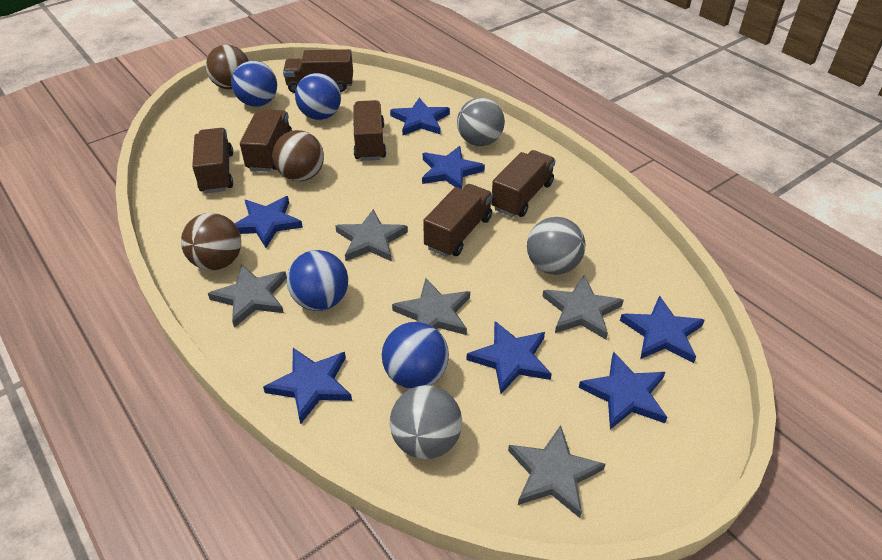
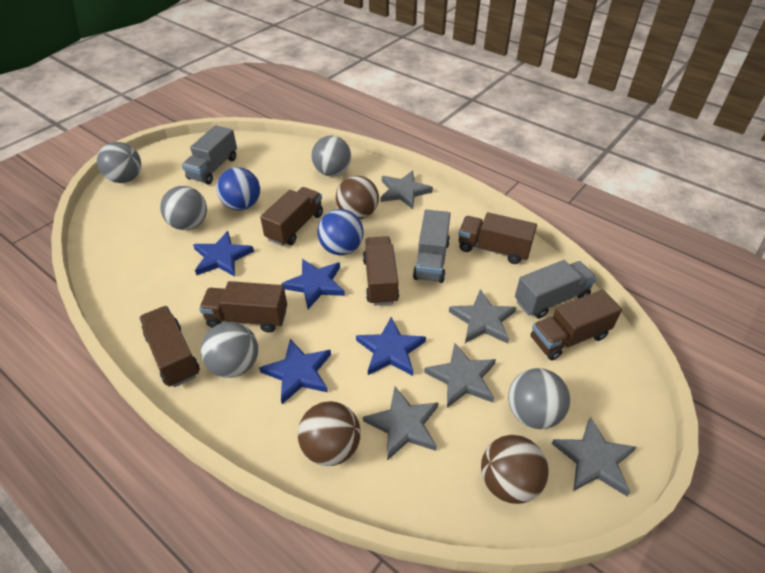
blue ball: [231,61,277,107] [287,250,348,311] [295,73,341,120] [382,322,449,389] = 4 -> [217,167,260,210] [317,209,364,255] = 2
blue star: [234,196,303,248] [263,348,352,424] [390,98,450,135] [422,146,485,189] [466,321,552,394] [579,352,667,429] [620,296,705,363] = 7 -> [193,231,254,277] [259,339,331,404] [281,259,345,309] [356,317,426,376] = 4
grey ball: [390,385,462,459] [457,98,505,146] [527,217,585,275] = 3 -> [97,142,141,183] [160,186,207,230] [201,322,258,378] [312,136,351,176] [508,368,570,429] = 5
grey truck: none = 0 -> [182,125,237,184] [413,210,451,283] [515,260,597,319] = 3

